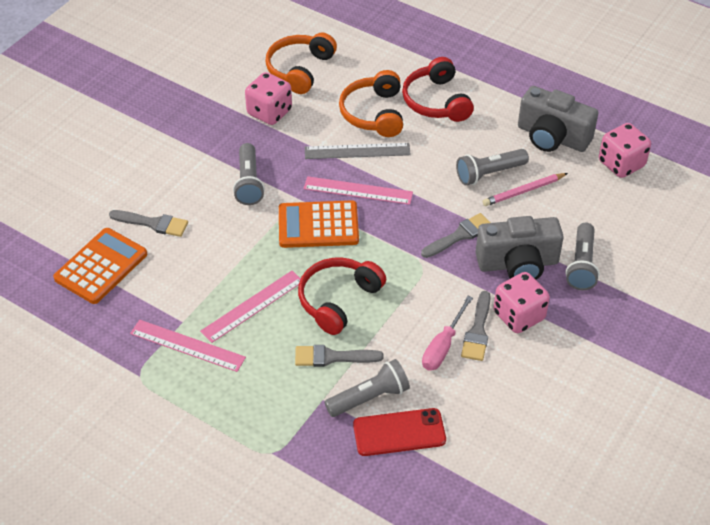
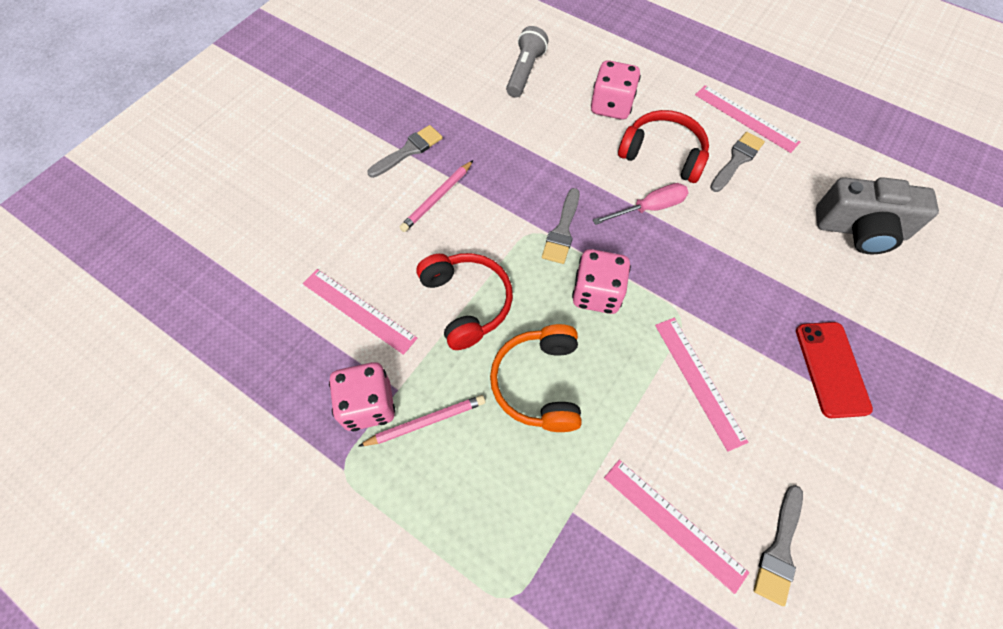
grey camera: [475,216,564,279] [518,86,598,152] = 2 -> [816,177,939,254] = 1
grey flashlight: [233,143,265,205] [325,359,410,417] [456,149,529,185] [565,223,600,290] = 4 -> [506,26,549,98] = 1
grey ruler: [305,143,411,159] = 1 -> none = 0
orange calculator: [53,228,147,304] [279,200,359,248] = 2 -> none = 0
orange headphones: [265,32,337,94] [339,70,403,137] = 2 -> [490,324,582,432] = 1
pink pencil: [483,173,568,206] = 1 -> [358,395,486,447] [399,160,473,232] = 2
pink ruler: [130,320,246,372] [200,271,301,343] [304,176,413,205] = 3 -> [303,269,417,355] [604,460,749,594] [655,318,748,452] [695,85,800,153] = 4

